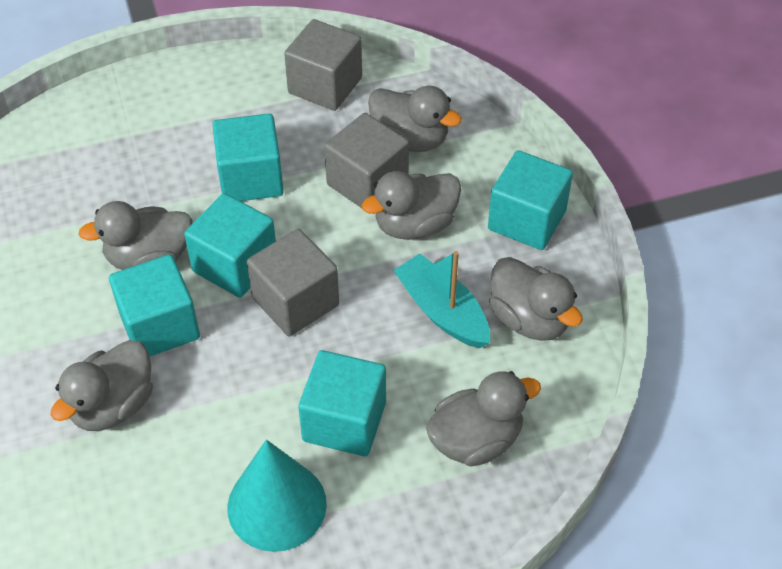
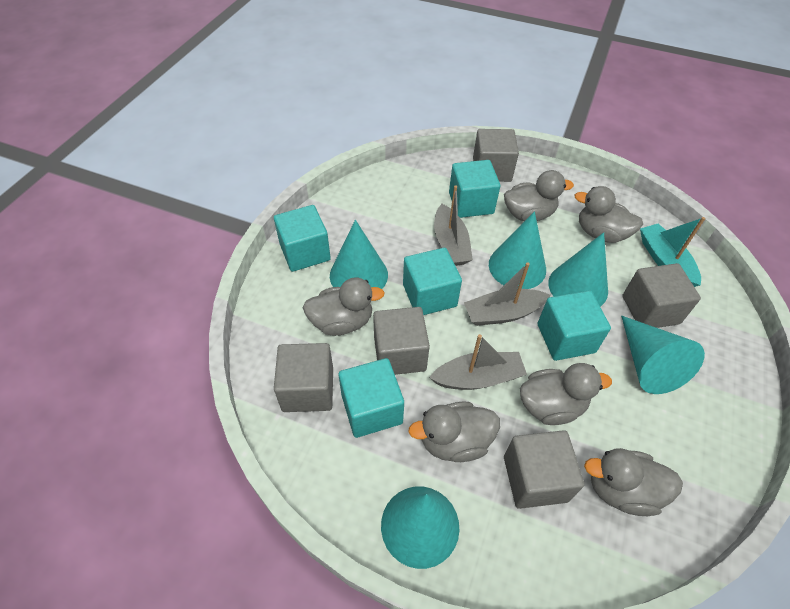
grey boat: none = 0 -> [429,334,527,390] [434,185,473,266] [464,262,551,326] = 3
grey cube: [247,229,339,336] [284,19,362,111] [324,113,409,208] = 3 -> [274,343,333,412] [373,307,430,375] [473,129,519,182] [504,430,584,509] [622,263,701,328] = 5
turquoise cone: [227,439,327,552] = 1 -> [330,220,388,289] [381,487,459,569] [489,211,546,289] [548,232,608,307] [621,316,705,394] = 5

